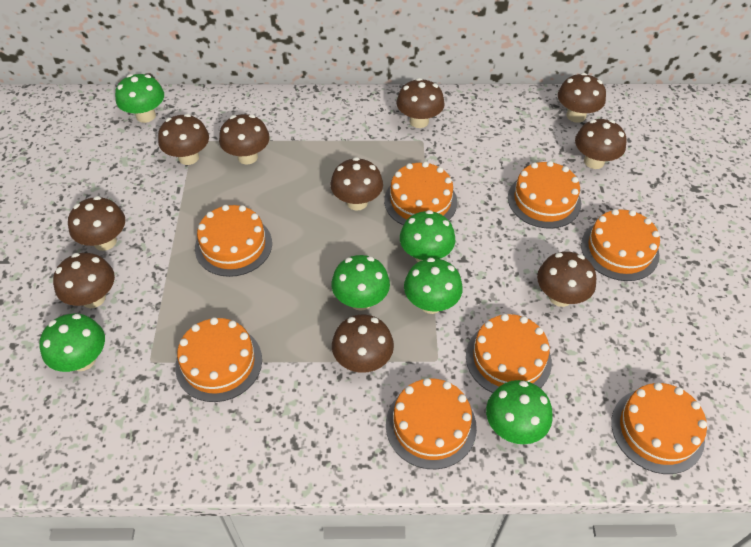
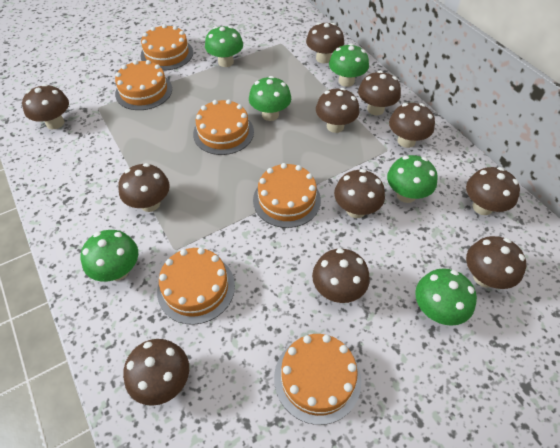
brown mushroom: [53,253,115,308] [68,196,125,251] [158,114,209,165] [219,114,270,165] [331,157,383,211] [332,314,394,373] [397,78,445,128] [537,252,596,307] [558,73,606,123] [575,119,627,169] = 10 -> [22,84,69,129] [118,163,170,212] [123,339,189,406] [306,22,344,63] [312,248,370,303] [316,88,359,133] [334,169,385,218] [358,71,401,115] [389,103,435,148] [466,167,520,215] [466,236,526,289] = 11
orange cake: [175,317,262,402] [195,205,272,277] [384,162,457,225] [386,378,477,469] [466,314,552,393] [508,161,581,229] [581,209,660,281] [611,382,707,474] = 8 -> [115,60,172,110] [141,24,193,71] [157,248,235,325] [193,99,254,155] [253,163,321,228] [274,334,361,425] = 6

